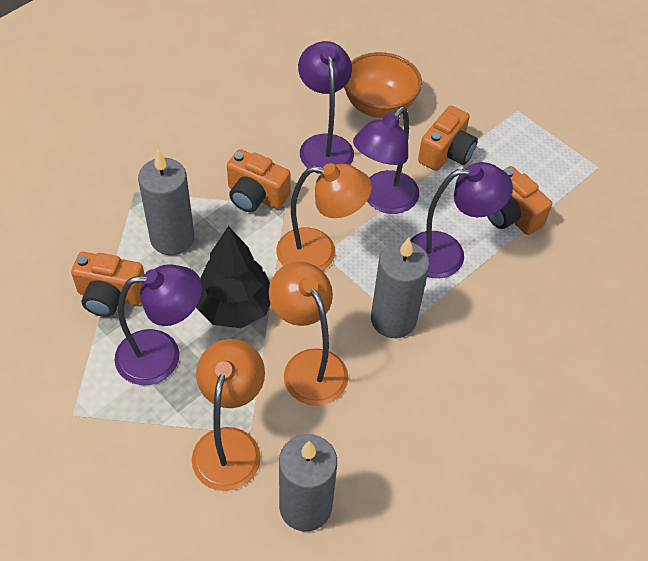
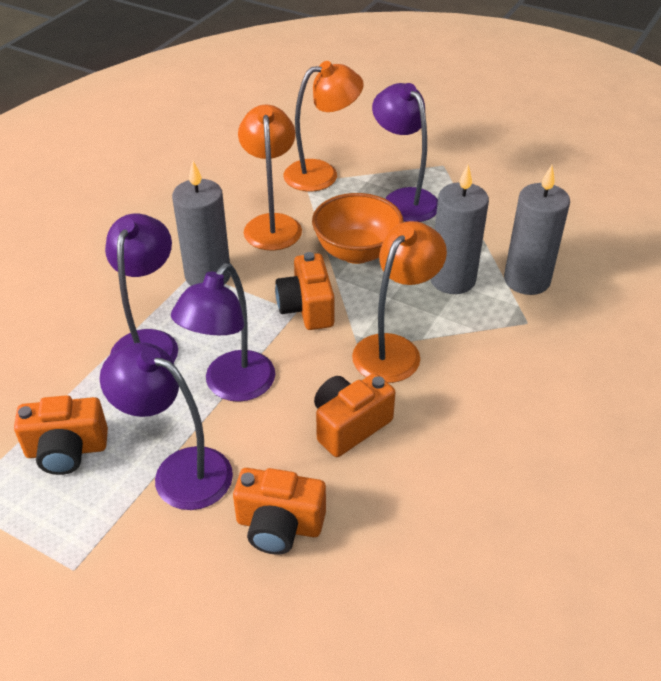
black tree: [196,226,271,328] = 1 -> none = 0

